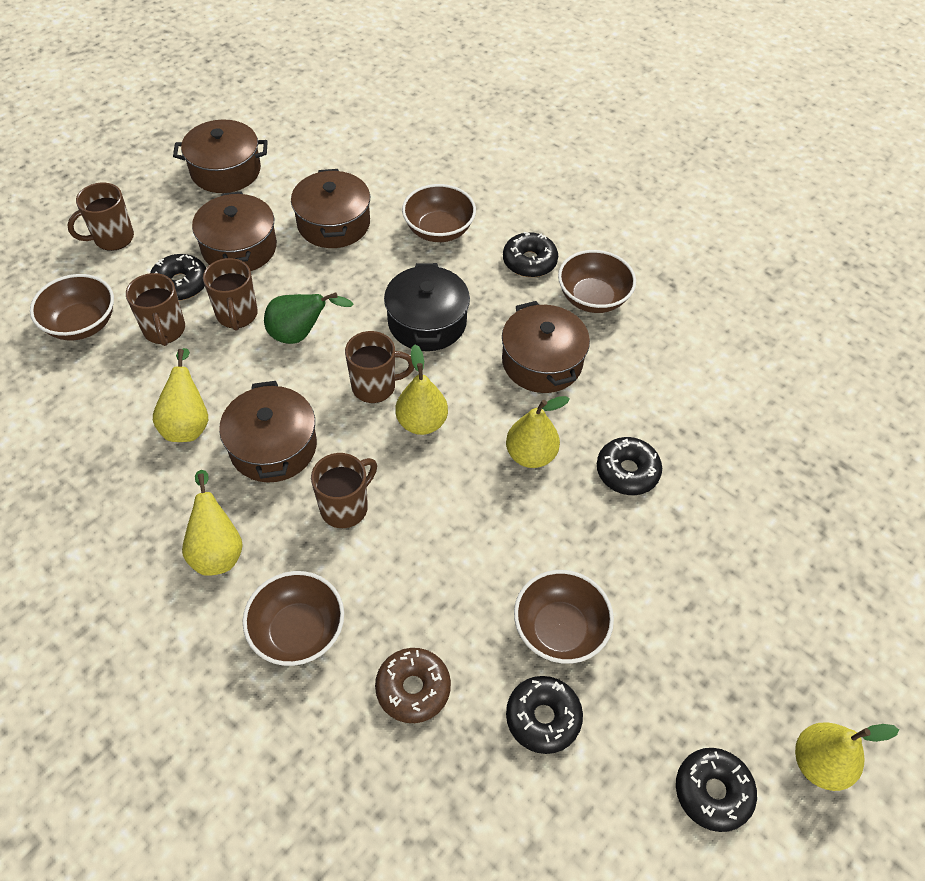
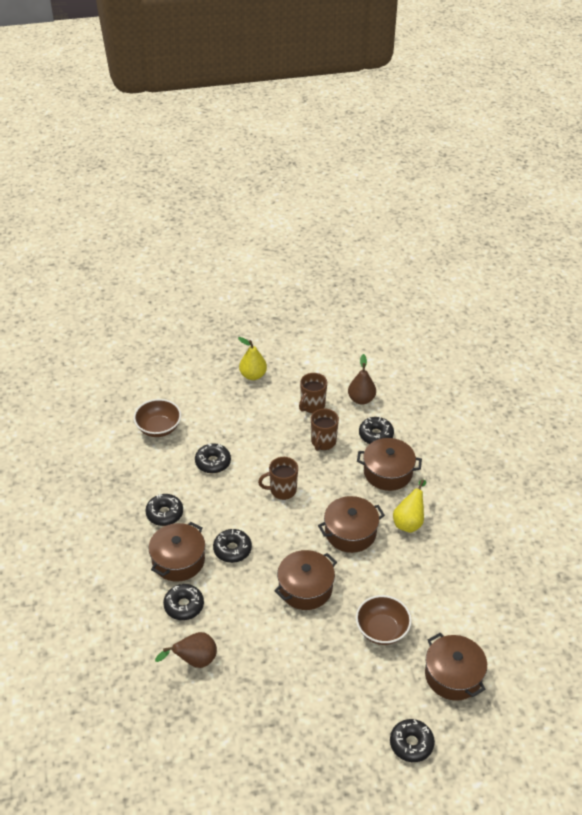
black donut: [150,254,206,301] [503,232,558,277] [506,676,583,754] [597,437,662,495] [676,748,757,832] = 5 -> [145,494,183,526] [163,584,204,620] [195,443,231,473] [213,529,252,563] [359,417,394,444] [390,719,435,762] = 6
black pot: [384,263,470,351] = 1 -> none = 0
brown bowl: [30,274,114,341] [243,571,344,666] [402,184,476,242] [514,570,614,664] [558,250,636,313] = 5 -> [134,399,181,437] [356,595,412,645] = 2
brown donut: [375,648,451,723] = 1 -> none = 0
brown mug: [67,183,134,251] [126,273,185,346] [203,258,258,331] [311,453,377,528] [345,331,414,403] = 5 -> [258,457,298,500] [299,373,327,413] [311,409,339,451] = 3
brown pear: none = 0 -> [155,632,217,668] [348,354,376,405] = 2
green pear: [264,292,353,344] = 1 -> none = 0
yellow pear: [153,348,208,442] [182,470,243,576] [396,345,448,435] [506,396,570,468] [795,722,899,791] = 5 -> [238,337,267,380] [393,480,426,533] = 2

